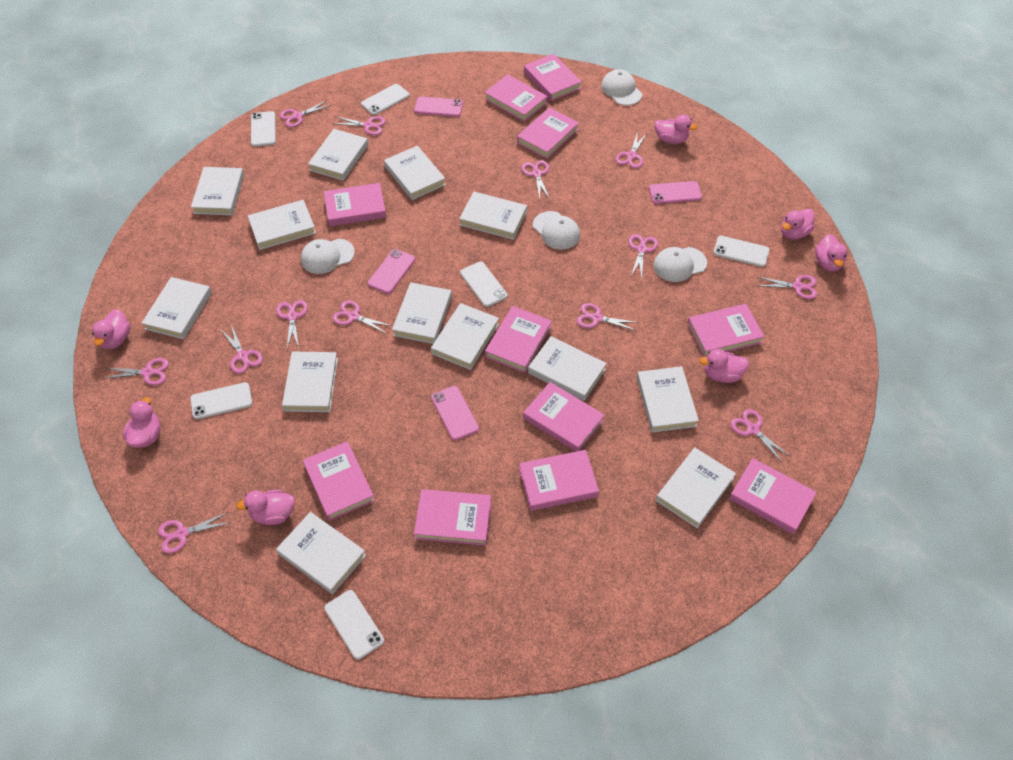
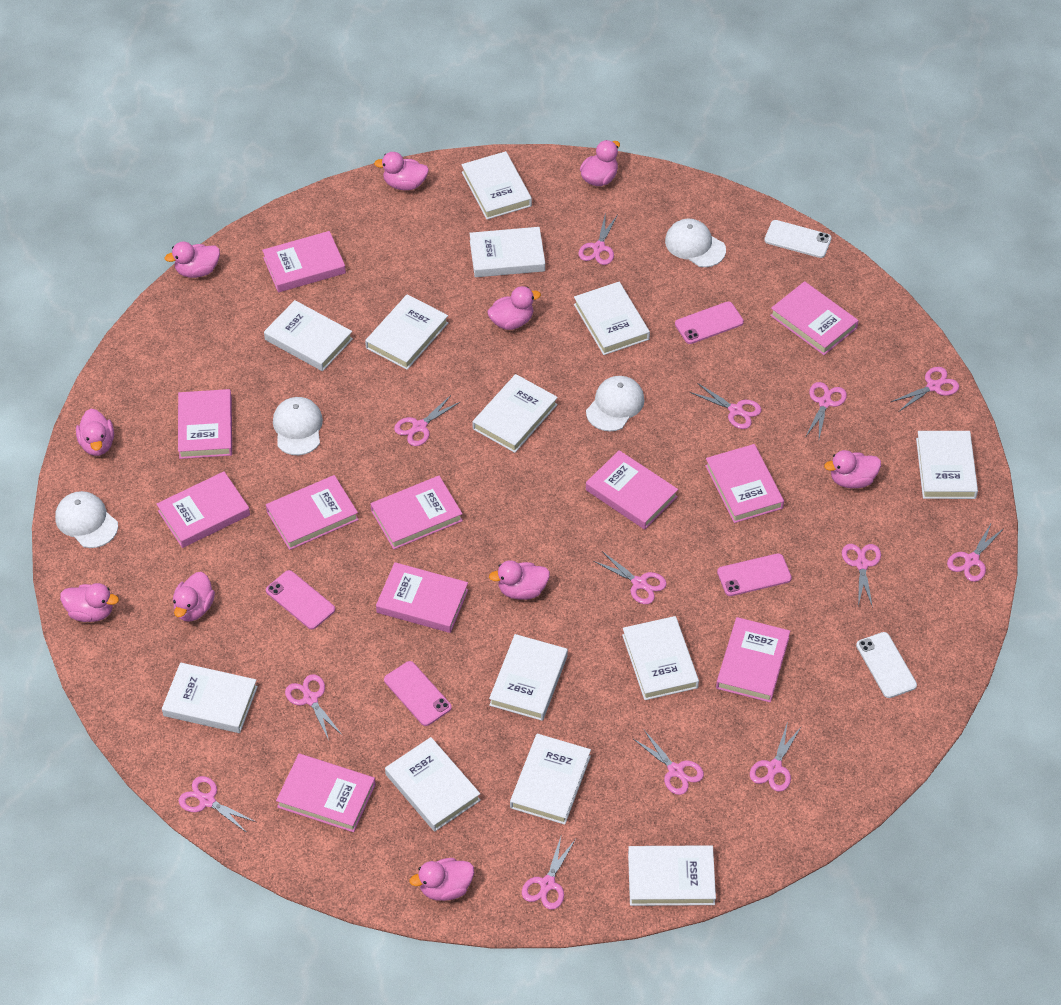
pink duck: [92,309,130,350] [123,397,160,448] [236,490,295,525] [655,115,697,144] [699,349,749,383] [781,209,815,240] [815,234,847,272] = 7 -> [60,583,119,622] [76,409,114,456] [165,241,220,278] [173,572,215,622] [374,152,429,190] [409,858,474,901] [487,286,541,330] [489,560,550,600] [580,140,620,186] [824,450,881,488] = 10
white phone: [190,382,252,420] [251,111,276,147] [324,590,384,660] [361,84,409,115] [460,262,508,307] [713,236,769,267] = 6 -> [764,220,832,258] [856,632,917,698] = 2

